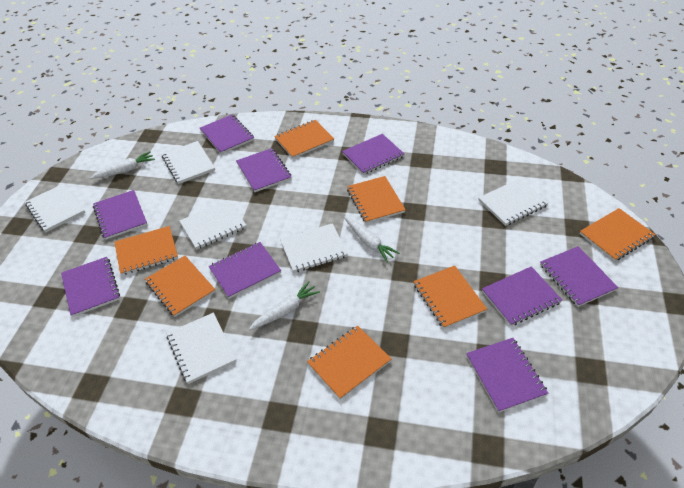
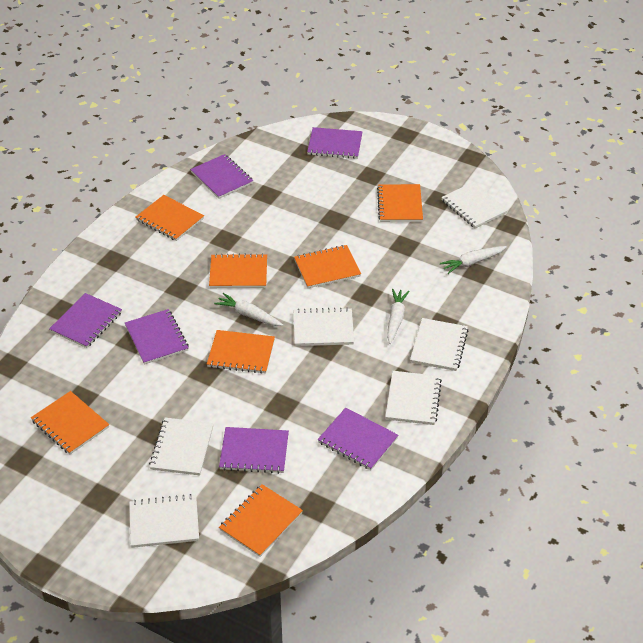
purple notebook: [61,257,120,317] [93,190,147,240] [200,115,254,154] [209,242,281,299] [236,148,291,192] [342,134,404,175] [466,338,548,413] [482,266,562,326] [540,246,618,307] = 9 -> [49,293,122,348] [125,309,189,365] [190,154,253,199] [219,427,289,474] [307,127,363,159] [318,408,399,470] = 6

